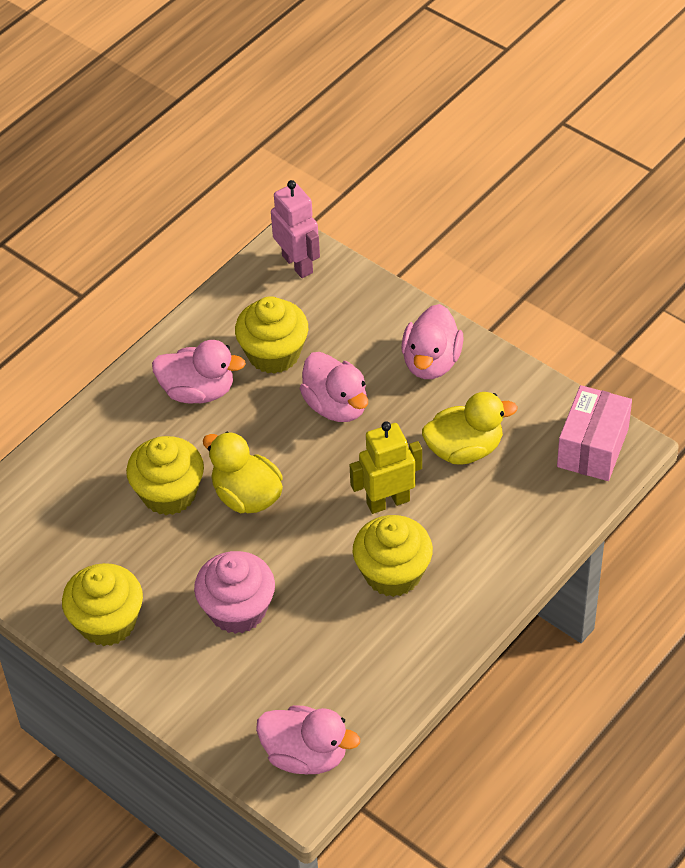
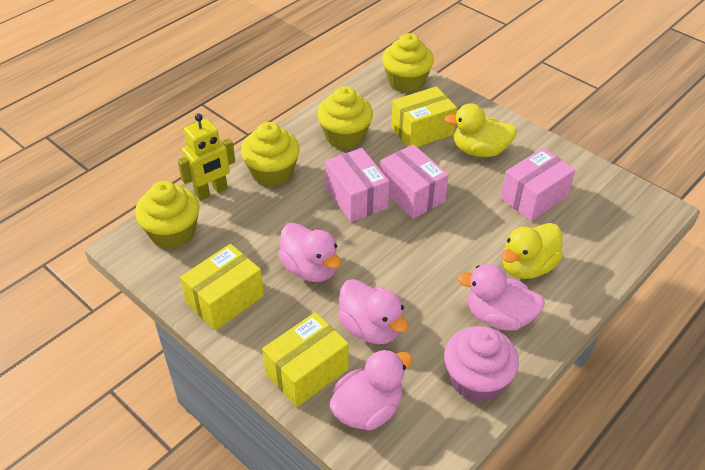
pink box: [557,385,632,481] = 1 -> [325,148,389,222] [380,144,449,219] [500,148,576,221] = 3
pink robot: [271,180,320,278] = 1 -> none = 0
yellow box: none = 0 -> [180,244,264,330] [262,312,349,407] [391,86,457,147] = 3

